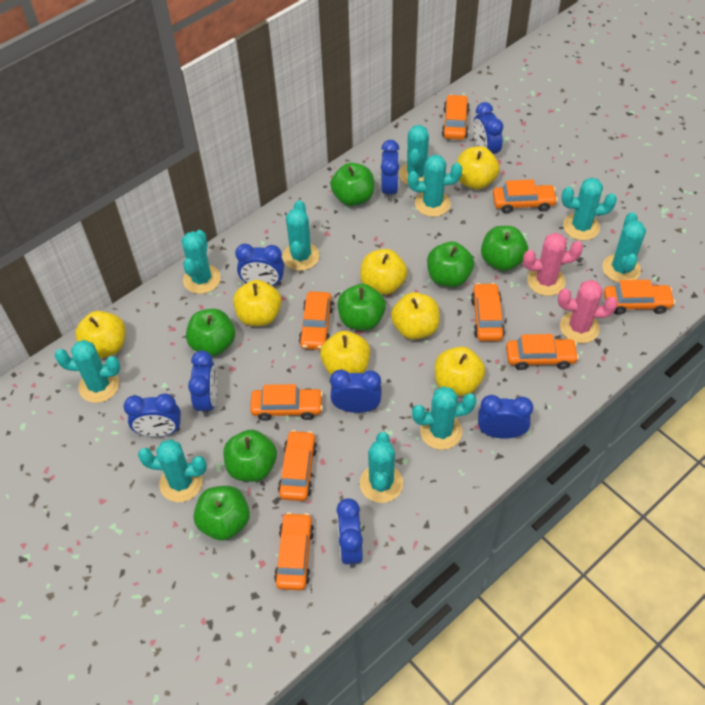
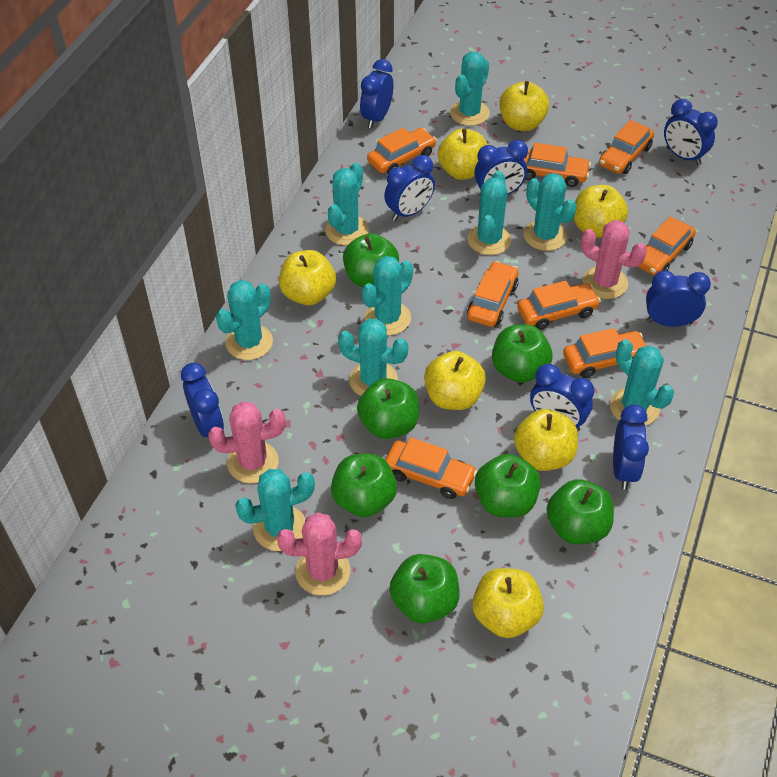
orange car: [250,384,323,421] [274,512,314,590] [278,430,317,501] [299,291,333,350] [442,94,469,140] [471,283,505,341] [493,179,558,213] [506,334,579,370] [604,280,675,315] = 9 -> [367,128,436,173] [385,437,477,499] [467,261,519,327] [517,281,601,330] [524,143,591,187] [563,328,646,378] [599,120,654,174] [638,216,696,275] = 8
pink cactus: [523,233,583,296] [558,280,618,343] = 2 -> [208,401,286,483] [277,512,362,596] [581,220,647,299] = 3
turquoise cactus: [55,340,120,403] [138,439,207,502] [182,230,221,294] [283,200,320,271] [360,432,403,503] [399,125,429,185] [408,154,462,217] [412,386,477,450] [561,178,617,240] [602,212,646,282] = 10 -> [216,280,273,360] [235,469,315,551] [325,163,369,245] [338,319,408,396] [362,256,413,336] [450,52,490,126] [467,171,511,255] [524,173,577,251] [610,339,674,426] = 9

